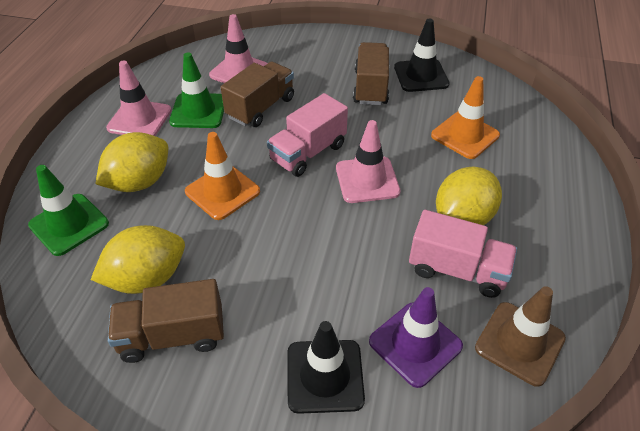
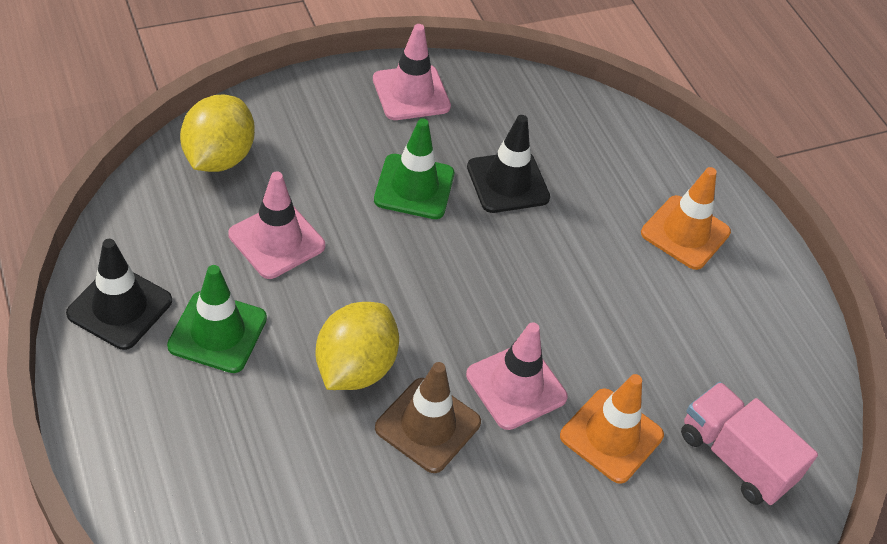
brown truck: [108,279,224,363] [221,62,294,127] [353,42,389,105] = 3 -> none = 0
pink truck: [267,93,348,177] [409,210,517,298] = 2 -> [681,382,818,505] = 1
purple traffic cone: [369,287,463,388] = 1 -> none = 0
yellow lemon: [91,225,185,294] [96,132,168,192] [436,166,502,225] = 3 -> [180,95,255,172] [315,302,399,390] = 2

